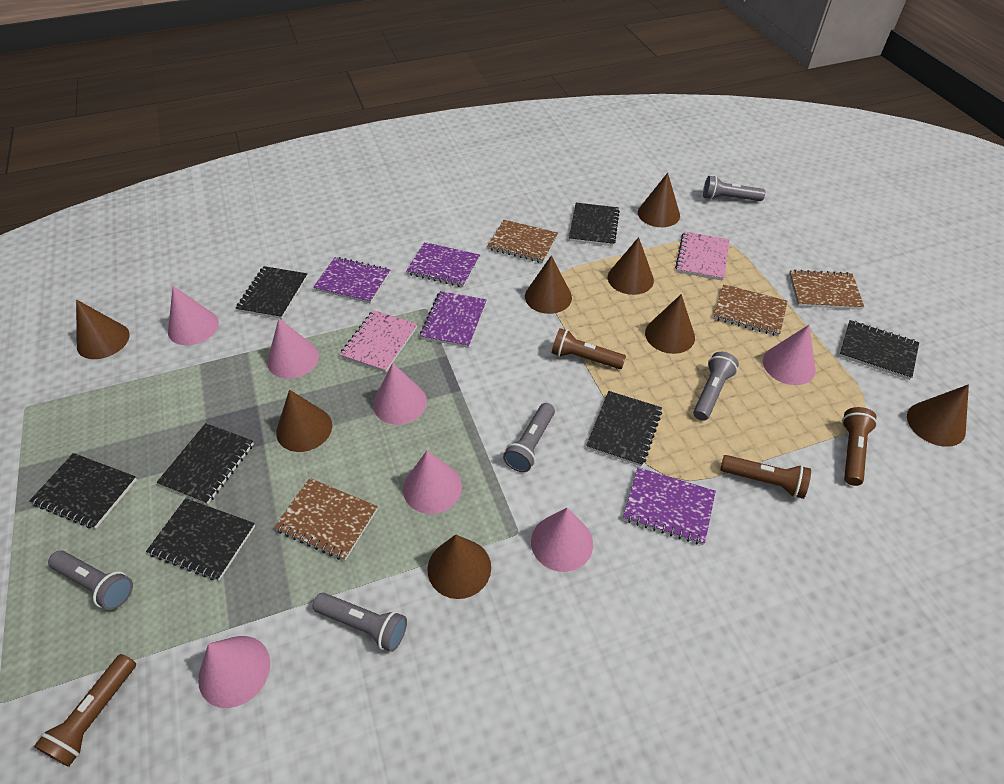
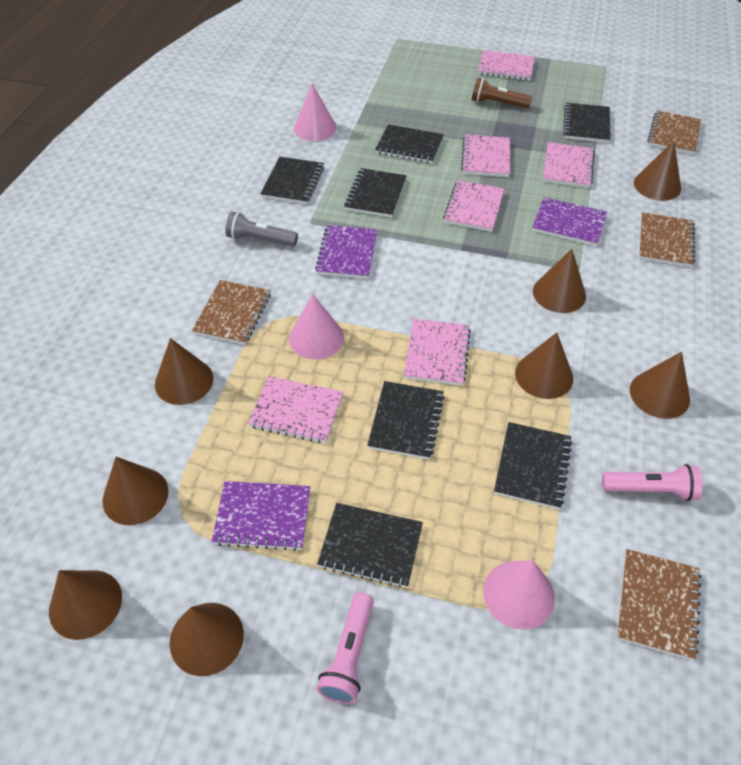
brown flashlight: [34,654,136,767] [552,328,626,369] [720,455,811,499] [842,407,877,486] = 4 -> [472,78,532,108] = 1
grey flashlight: [48,551,133,610] [313,593,407,652] [503,403,555,472] [693,352,739,421] [703,176,765,201] = 5 -> [225,211,298,247] = 1
pink cone: [168,286,219,345] [198,636,270,708] [267,319,319,379] [373,363,427,425] [403,451,462,514] [531,508,593,572] [763,325,816,385] = 7 -> [289,294,344,360] [294,83,337,141] [483,560,555,630] = 3
pink flashlight: none = 0 -> [317,592,374,704] [602,464,703,501] = 2
pink notebook: [340,310,417,373] [675,232,729,281] = 2 -> [248,376,343,443] [404,319,471,385] [443,180,505,232] [461,135,510,177] [478,50,535,81] [543,142,595,188] = 6
purple notebook: [313,257,390,304] [406,242,480,287] [420,291,487,348] [623,468,716,545] = 4 -> [212,481,311,551] [315,225,377,279] [532,197,607,246] = 3

